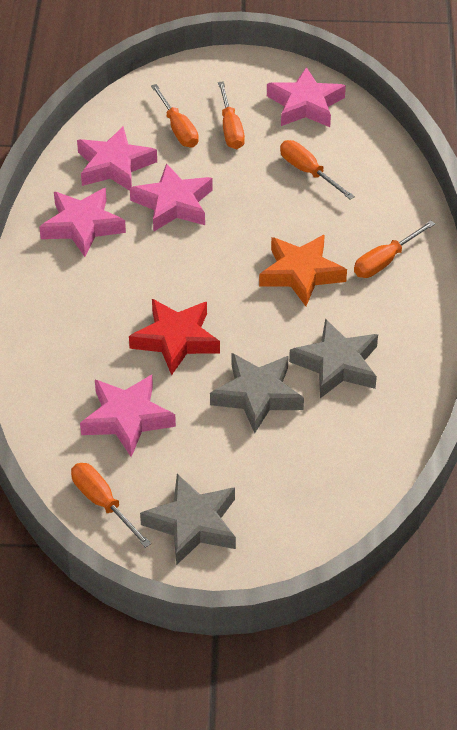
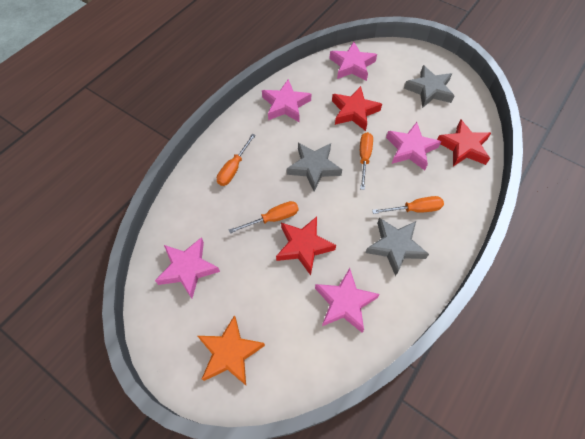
orange screwdriver: [71,463,151,548] [151,84,199,148] [218,81,245,149] [280,140,355,199] [354,220,435,278] = 5 -> [217,134,256,186] [229,201,299,234] [360,132,373,190] [372,196,444,214] = 4
red star: [129,299,220,376] = 1 -> [276,217,336,275] [332,86,382,131] [437,119,491,166] = 3

